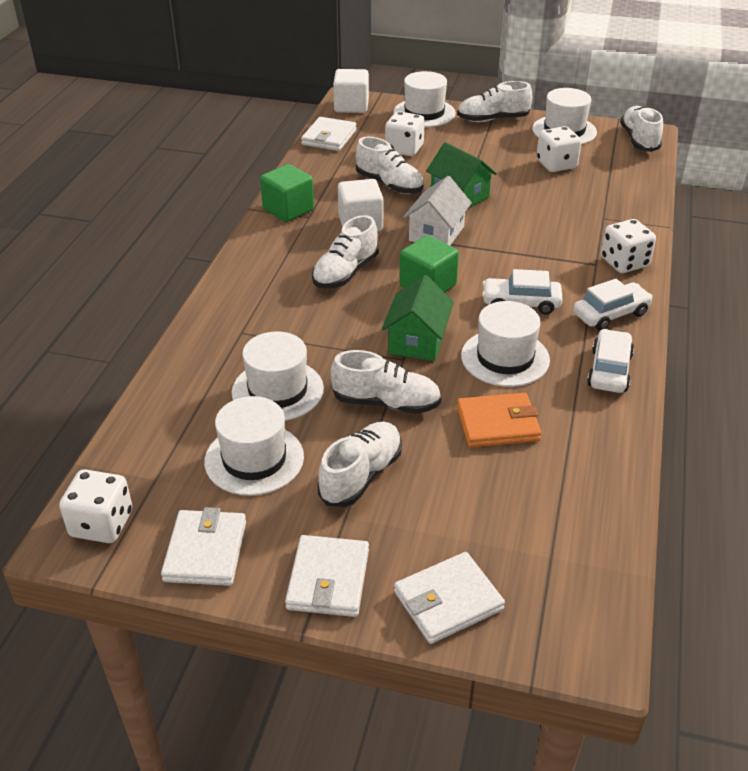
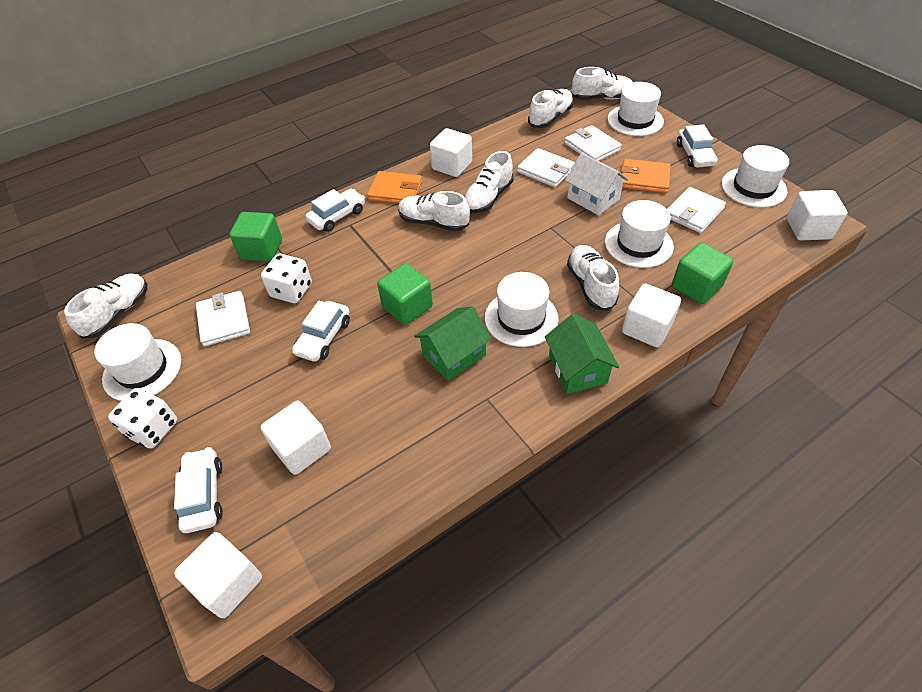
green cube: [260,164,314,222] [399,235,459,292] = 2 -> [229,212,282,262] [377,263,433,325] [672,242,733,304] = 3
orange wallet: [457,393,541,447] = 1 -> [367,171,422,204] [621,159,671,193] = 2
white car: [482,269,563,315] [573,279,653,330] [587,329,634,393] = 3 -> [174,447,223,533] [292,301,350,362] [306,189,365,232] [677,124,718,168] = 4
white cube: [333,69,369,113] [338,179,384,231] = 2 -> [174,532,262,618] [260,401,331,475] [430,128,472,177] [622,284,681,347] [787,190,848,240] = 5
white dice: [59,469,132,543] [385,111,425,156] [536,126,582,172] [601,219,656,273] = 4 -> [108,388,177,449] [261,254,312,303] = 2

